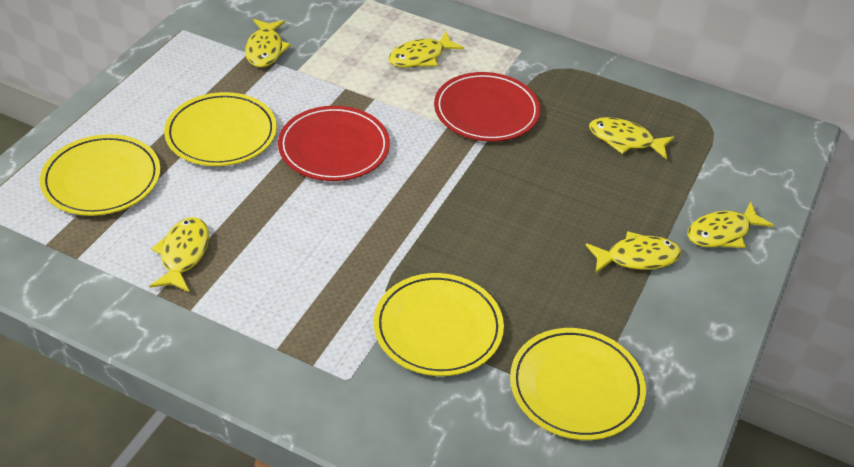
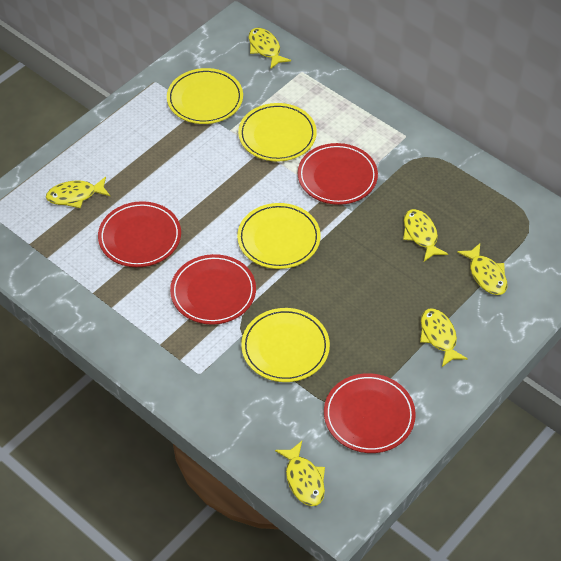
red plate: [278,106,390,181] [434,72,540,142] = 2 -> [98,201,181,267] [170,254,256,324] [298,143,378,205] [324,373,416,453] = 4

